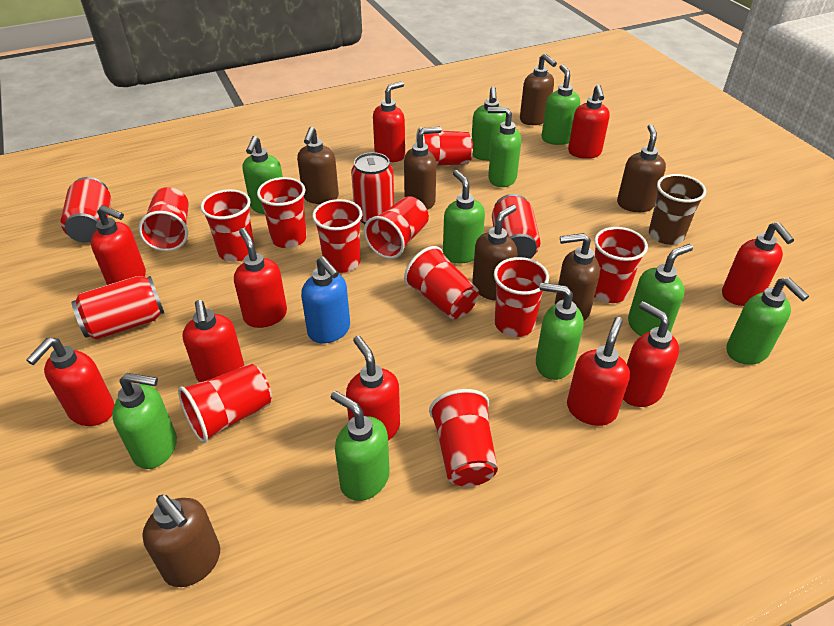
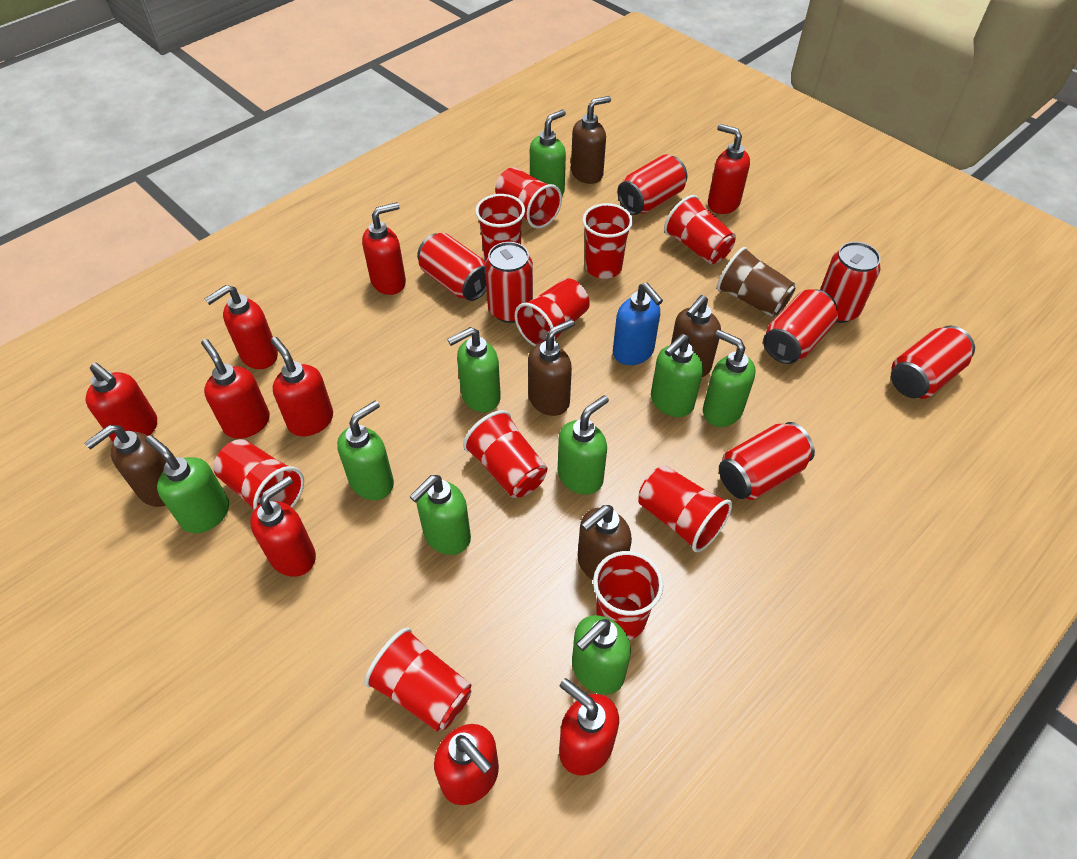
brown soap dispenser: [142,495,220,587] [297,126,339,204] [404,127,442,210] [472,205,518,301] [520,53,557,125] [555,233,600,321] [617,124,666,212] = 7 -> [85,425,166,507] [528,319,575,416] [571,96,611,184] [578,505,632,580] [671,295,721,377] = 5
green soap dispenser: [112,373,177,469] [243,136,283,214] [331,391,390,501] [443,170,485,264] [472,86,506,161] [488,107,521,187] [536,282,584,380] [541,64,580,145] [628,244,693,336] [726,277,809,365] = 10 -> [145,435,229,533] [337,400,394,500] [409,475,471,555] [447,327,501,412] [530,110,566,195] [558,395,609,495] [572,615,631,695] [651,334,703,417] [703,330,756,427] = 9
red can: [60,177,111,243] [71,276,164,340] [351,152,394,224] [492,194,540,259] = 4 -> [417,233,487,301] [485,242,533,323] [617,154,687,215] [719,422,815,500] [763,289,838,364] [820,242,881,323] [891,326,975,399] = 7
red cup: [138,187,189,251] [178,364,272,443] [200,189,254,262] [257,177,307,248] [312,199,362,273] [364,196,429,259] [404,246,479,319] [416,127,473,166] [429,389,498,487] [494,257,549,337] [594,227,648,303] = 11 -> [214,439,304,510] [364,628,472,732] [463,410,547,498] [475,194,525,261] [495,167,562,229] [515,278,590,346] [582,203,633,279] [593,551,663,640] [638,466,732,552] [664,195,736,264] = 10
red soap dispenser: [26,338,114,426] [91,205,146,285] [182,300,244,382] [234,228,287,328] [346,336,400,440] [373,81,405,162] [567,317,630,426] [568,84,610,159] [623,301,679,407] [722,222,794,306] = 10 -> [85,363,157,442] [201,339,270,439] [205,285,278,369] [250,476,316,577] [271,337,333,436] [362,202,406,295] [434,724,499,805] [559,678,619,775] [708,124,750,214] = 9

